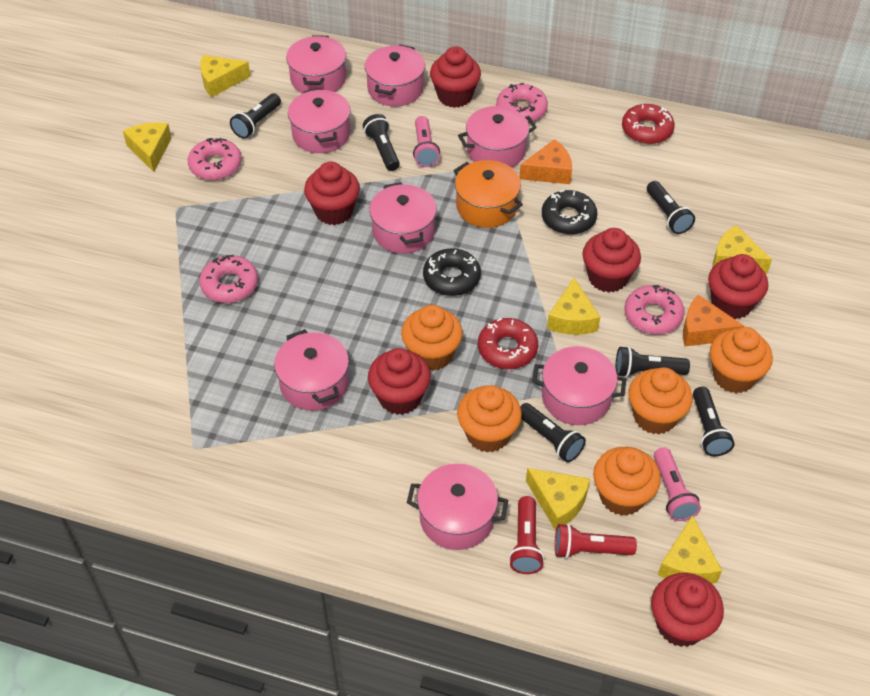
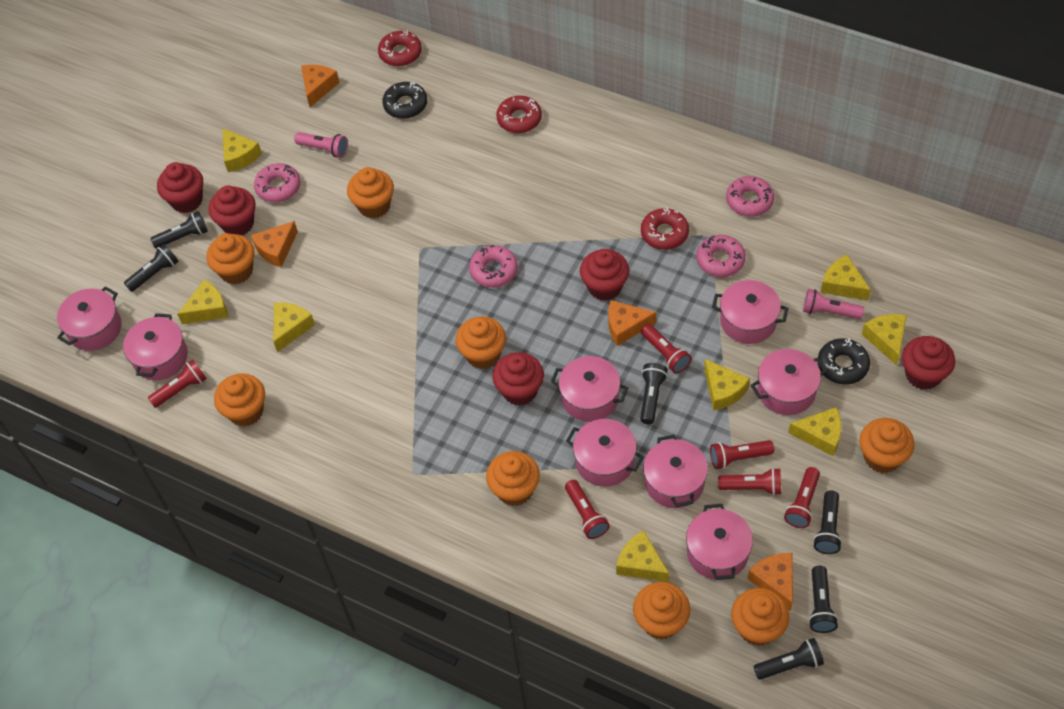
orange cheese: [519,139,572,184] [683,295,744,346] = 2 -> [251,221,298,267] [301,65,340,107] [608,300,656,346] [747,553,793,611] = 4
orange cupcake: [401,305,463,371] [457,385,522,452] [593,447,661,516] [628,367,693,434] [710,327,773,393] = 5 -> [206,233,255,284] [214,374,265,427] [347,167,394,219] [456,317,506,369] [486,451,540,506] [633,582,690,640] [731,588,789,646] [860,418,914,473] = 8
orange pot: [453,160,523,228] = 1 -> none = 0
red cupcake: [304,162,360,225] [368,348,431,415] [430,47,481,108] [582,228,641,293] [651,573,724,647] [708,254,768,319] = 6 -> [157,162,203,213] [208,186,256,235] [492,352,544,406] [580,249,629,301] [902,336,955,390] = 5
red donut: [478,318,538,369] [622,104,675,144] = 2 -> [378,31,422,66] [496,96,542,133] [641,208,689,250] = 3
red flashlight: [509,496,544,574] [555,523,637,559] = 2 -> [148,360,207,408] [565,480,610,539] [641,324,691,374] [710,440,774,469] [718,468,781,495] [784,467,820,528] = 6
yellow cheese: [123,122,172,172] [200,55,251,97] [526,468,590,531] [547,278,600,335] [658,515,722,584] [713,225,772,274] = 6 -> [177,280,228,324] [223,129,262,172] [273,303,315,352] [616,530,669,582] [704,359,750,411] [788,407,841,456] [820,255,871,301] [862,314,907,365] = 8

